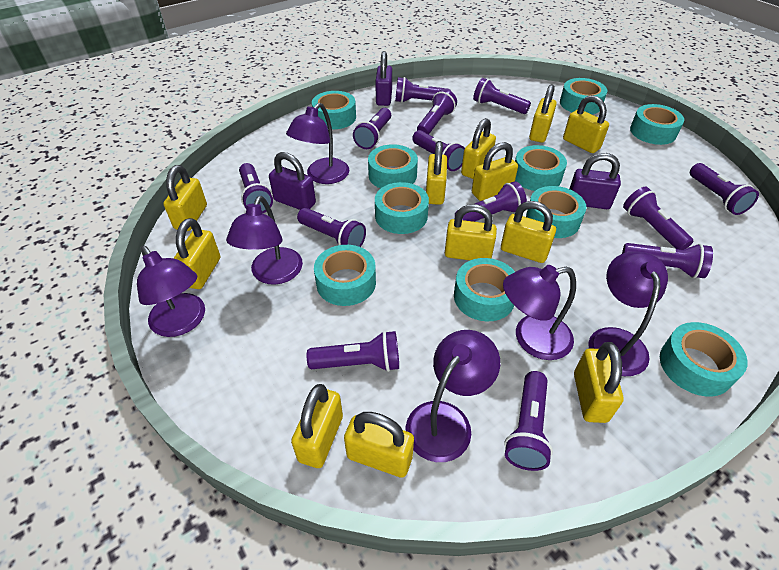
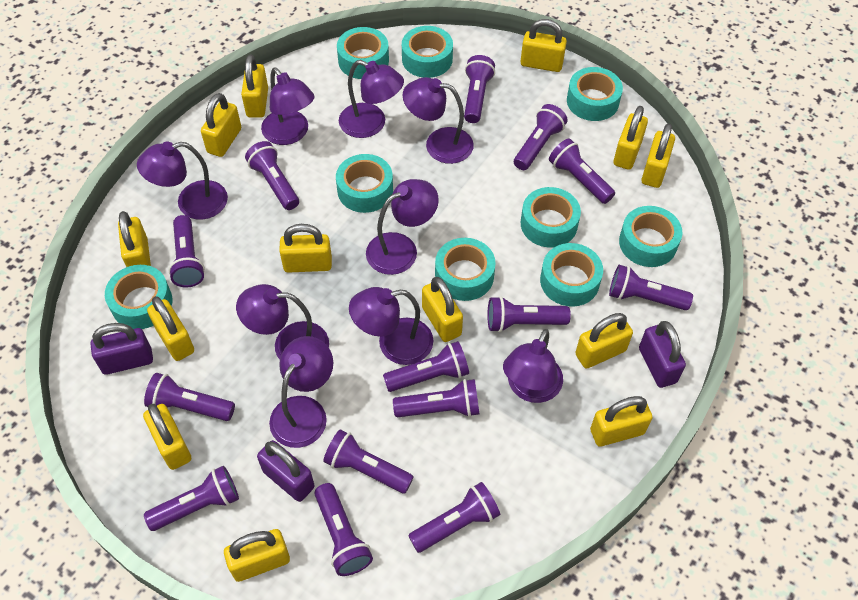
purple flashlight: [239,163,273,213] [297,208,366,247] [307,331,399,372] [353,108,391,149] [395,77,451,103] [412,130,465,171] [417,89,457,134] [455,181,527,222] [473,78,531,114] [504,371,553,471] [622,243,713,278] [623,187,693,250] [690,163,759,215] = 13 -> [144,373,235,421] [144,466,239,531] [168,215,205,287] [245,141,299,210] [315,483,373,576] [323,429,413,493] [383,341,469,392] [393,379,479,417] [408,482,500,553] [464,55,495,123] [487,296,571,332] [514,104,568,170] [549,138,615,204] [609,265,693,310] = 14
purple lamp: [137,246,205,337] [226,196,303,285] [286,103,349,184] [406,330,500,462] [503,265,576,360] [588,252,668,376] = 6 -> [137,141,228,220] [236,284,329,359] [261,67,315,145] [269,336,333,448] [339,60,404,138] [349,287,433,365] [366,179,439,275] [403,77,474,164] [503,329,563,403] = 9
turquoise tape: [312,91,356,129] [314,245,376,306] [368,144,418,188] [375,182,429,234] [454,258,515,321] [515,145,567,191] [526,186,586,238] [560,78,607,114] [630,104,684,145] [660,322,748,397] = 10 -> [105,265,172,329] [336,154,393,213] [337,27,389,79] [402,26,453,78] [435,238,496,301] [521,187,581,248] [540,243,603,307] [567,67,623,121] [619,206,682,267] = 9
yellow padlock: [163,165,207,231] [174,218,220,289] [291,384,343,468] [344,412,414,478] [426,141,447,205] [445,204,497,260] [461,118,496,179] [472,142,518,201] [501,201,556,263] [529,84,557,143] [563,95,609,153] [574,342,624,423] = 12 -> [118,211,151,267] [143,404,191,470] [147,296,194,361] [201,93,241,157] [224,529,290,582] [241,55,268,118] [279,224,332,273] [422,277,463,342] [521,19,567,72] [575,313,633,369] [590,396,652,447] [614,106,648,170] [641,124,675,188] = 13

